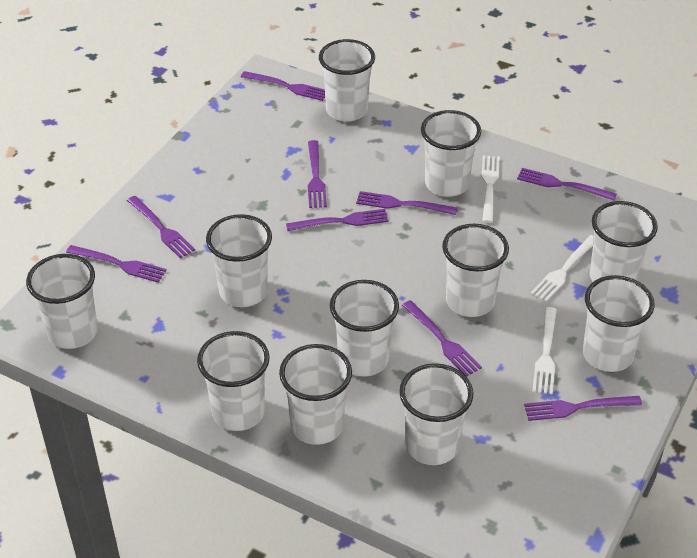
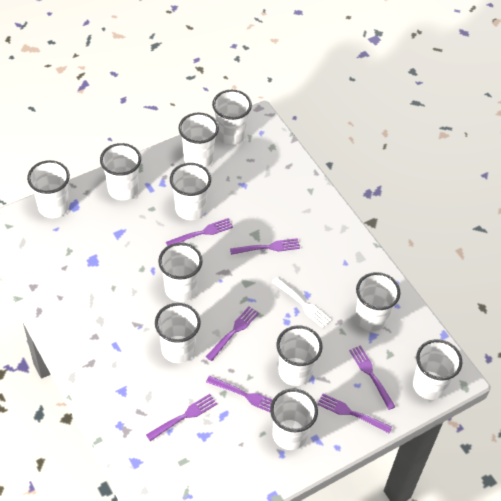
purple fork: [66,245,167,283] [127,196,195,258] [241,71,325,101] [286,209,389,231] [308,140,327,208] [356,191,457,215] [402,300,482,377] [517,168,617,201] [524,396,642,421] = 9 -> [146,394,217,441] [166,218,233,246] [206,306,259,361] [206,376,272,412] [230,238,300,255] [317,394,392,433] [349,345,396,410] = 7
white fork: [481,155,500,223] [531,235,594,302] [532,307,557,395] = 3 -> [272,278,331,328] = 1

